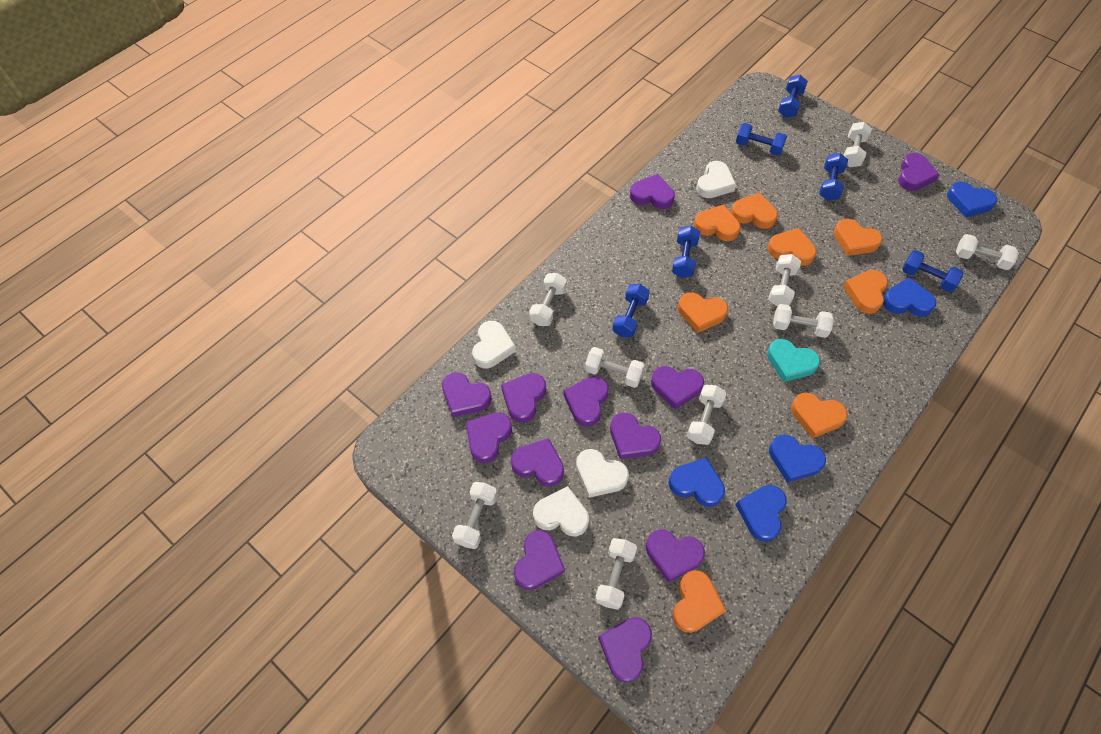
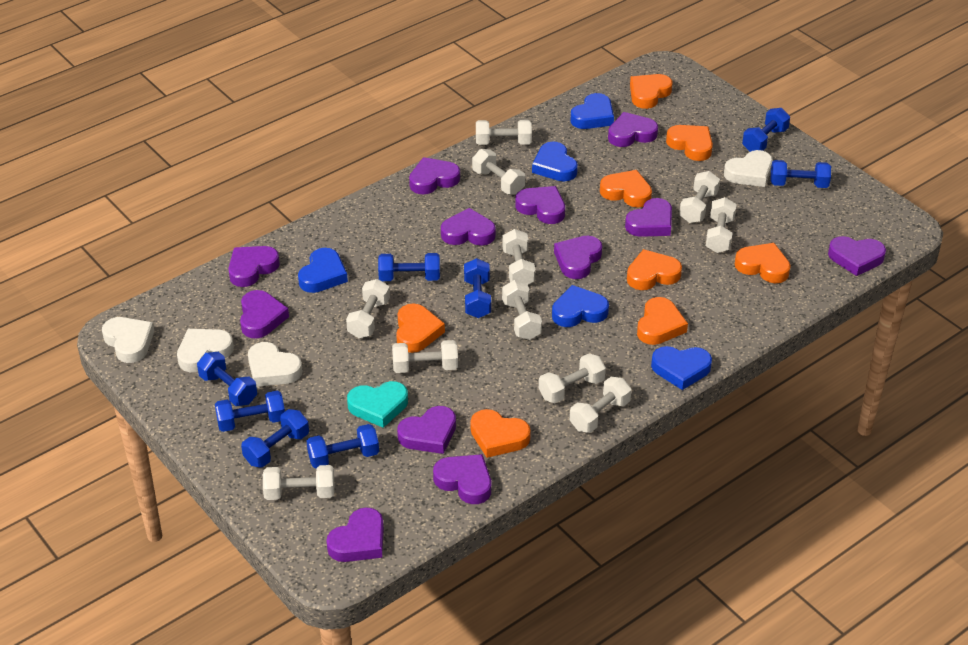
blue dumbbell: [612,284,650,337] [672,226,700,278] [736,123,787,156] [778,75,808,118] [819,153,848,201] [902,250,963,292] = 6 -> [197,352,257,406] [215,391,285,432] [241,409,309,468] [307,424,379,469] [378,253,440,281] [464,258,491,318] [742,108,790,152] [771,160,831,188] = 8
white dumbbell: [452,482,497,549] [529,273,567,326] [585,347,645,388] [595,538,637,610] [687,385,727,445] [768,254,801,306] [773,304,834,338] [843,122,872,167] [956,234,1019,270] = 9 -> [263,465,335,500] [346,279,390,338] [392,340,458,373] [472,149,525,195] [476,120,532,145] [502,229,535,285] [502,280,542,340] [539,353,606,403] [570,377,632,433] [679,171,720,223] [706,197,736,253] = 11

